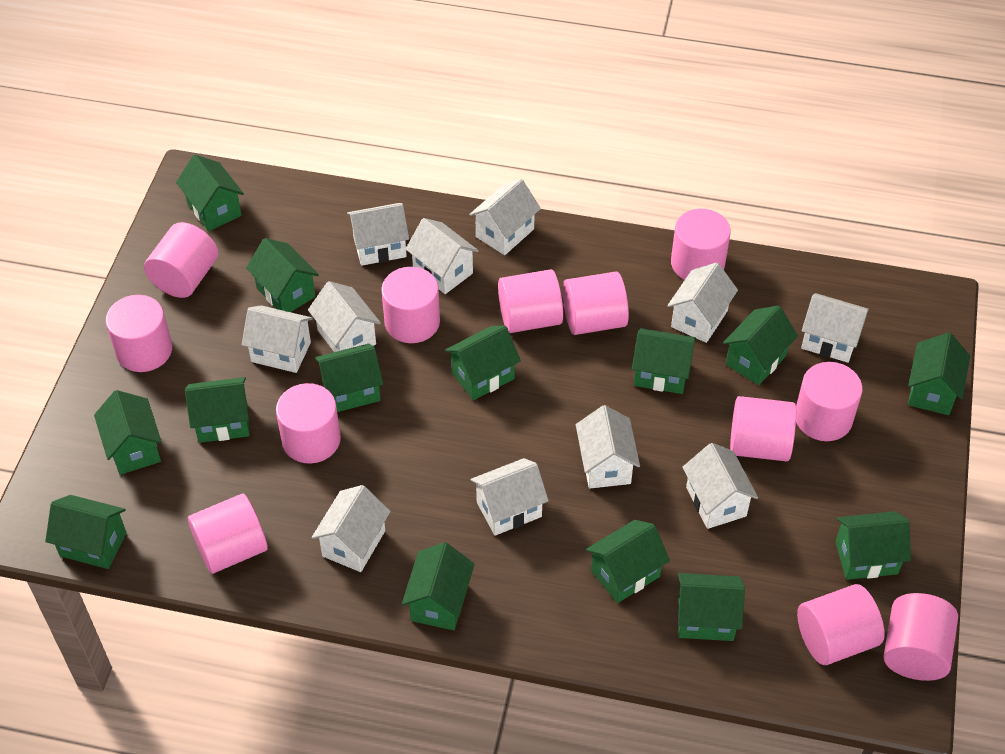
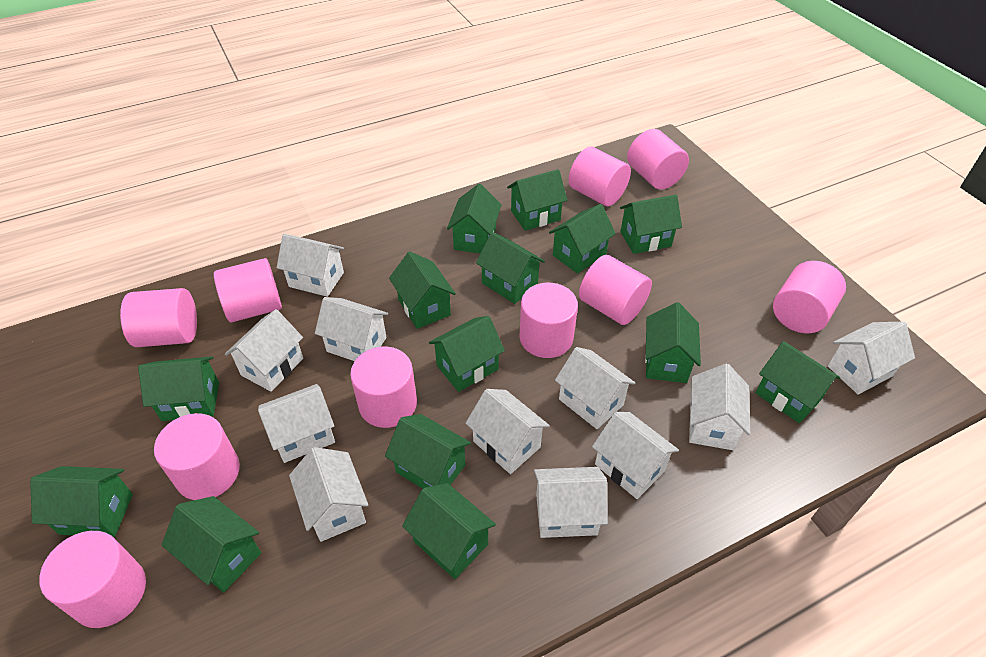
pink cylinder: [106,295,172,372] [144,222,218,298] [188,494,268,574] [276,383,341,464] [381,267,440,343] [498,269,563,333] [563,272,629,335] [671,209,731,280] [730,396,796,461] [796,362,862,441] [797,584,885,665] [884,593,958,681] = 12 -> [39,531,146,628] [120,288,197,347] [154,413,240,500] [214,258,282,322] [350,347,417,428] [520,283,578,358] [569,147,631,206] [579,255,652,325] [627,129,689,190] [773,261,846,334] = 10

